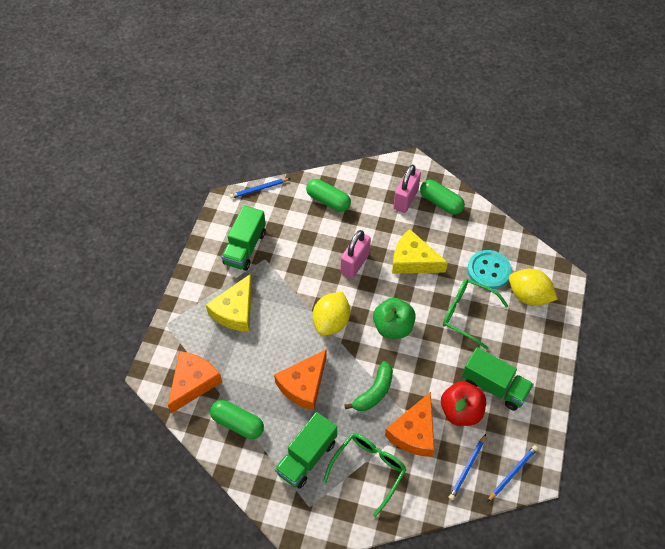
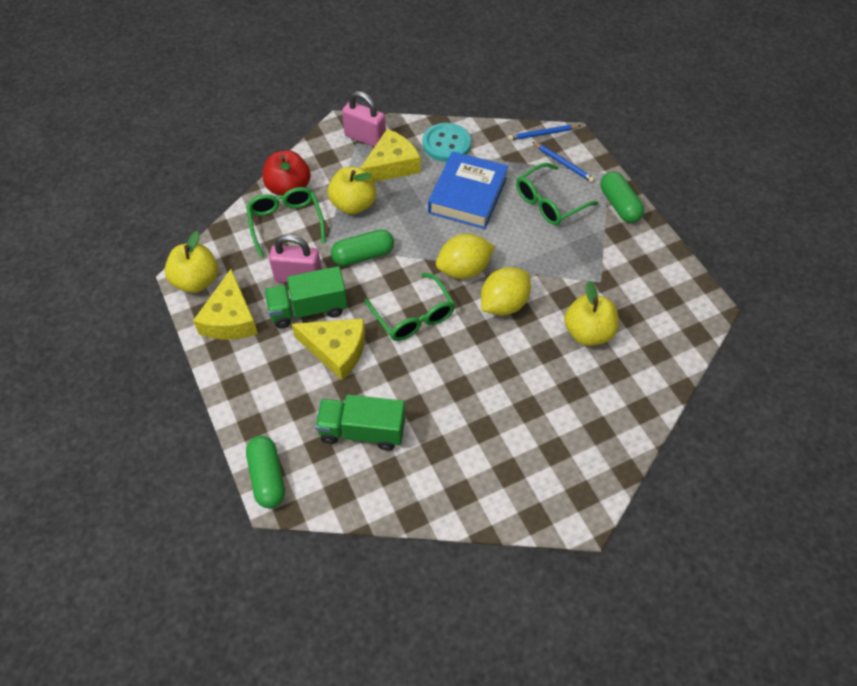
blue book: none = 0 -> [428,151,508,229] = 1
blue pencil: [230,178,291,199] [449,434,486,500] [487,445,538,502] = 3 -> [508,125,581,141] [532,142,595,182] = 2
green apple: [373,298,416,339] = 1 -> none = 0
green banana: [345,361,393,411] = 1 -> none = 0
green glasses: [323,433,406,517] [443,279,508,349] = 2 -> [246,187,326,258] [364,273,455,341] [516,163,599,225] = 3
green truck: [221,205,266,271] [275,412,337,489] [462,347,534,411] = 3 -> [264,266,348,328] [315,395,405,451] = 2
orange cheese: [168,351,222,413] [274,350,327,410] [385,392,435,457] = 3 -> none = 0
yellow apple: none = 0 -> [165,231,218,293] [328,167,376,214] [564,281,618,346] = 3
yellow cheese: [206,274,252,332] [392,229,448,274] = 2 -> [193,269,258,339] [292,318,365,380] [360,129,421,182] = 3

